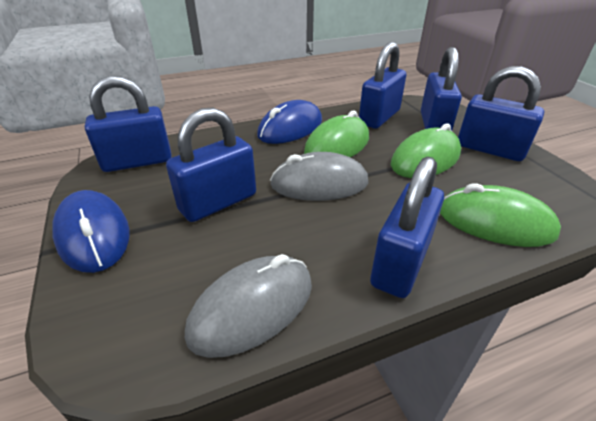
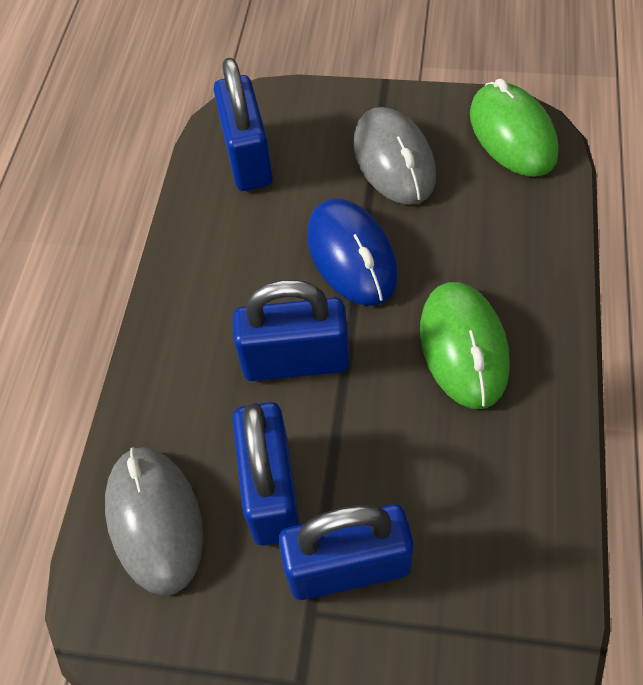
blue mouse: [52,190,130,273] [257,100,322,144] = 2 -> [307,198,398,306] = 1
blue padlock: [85,76,172,172] [166,107,256,222] [359,42,406,129] [370,157,444,298] [421,47,462,131] [458,66,544,161] = 6 -> [214,58,273,191] [232,402,300,546] [233,279,349,381] [279,504,414,600] = 4
green mouse: [304,110,369,157] [391,123,461,178] [440,183,561,247] = 3 -> [420,282,510,409] [470,79,558,177] = 2

